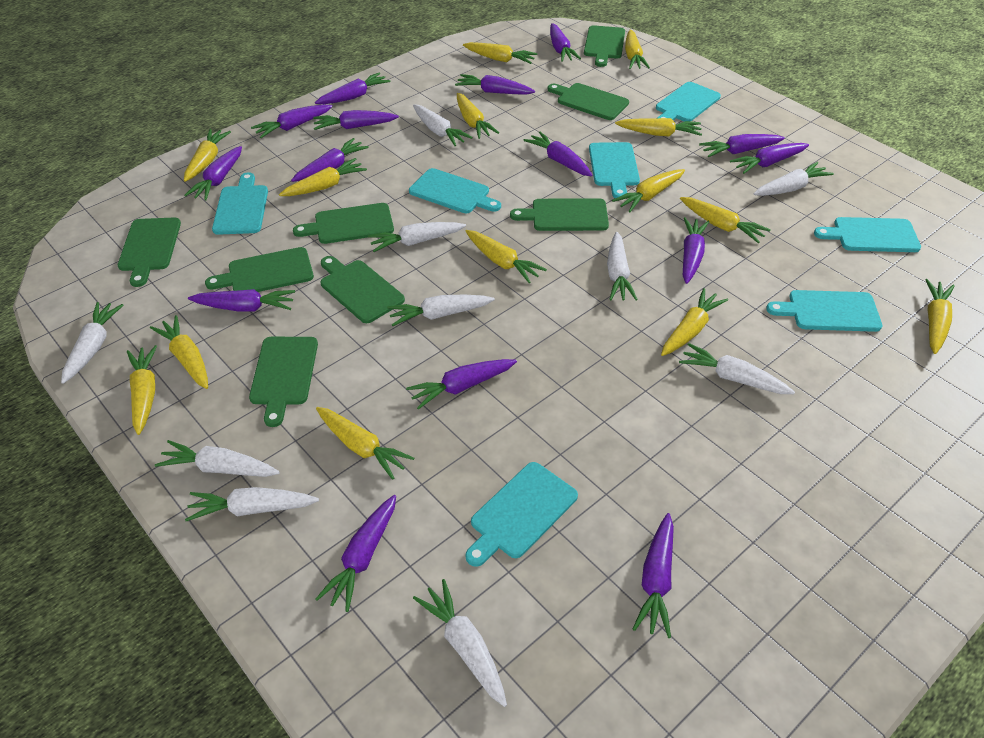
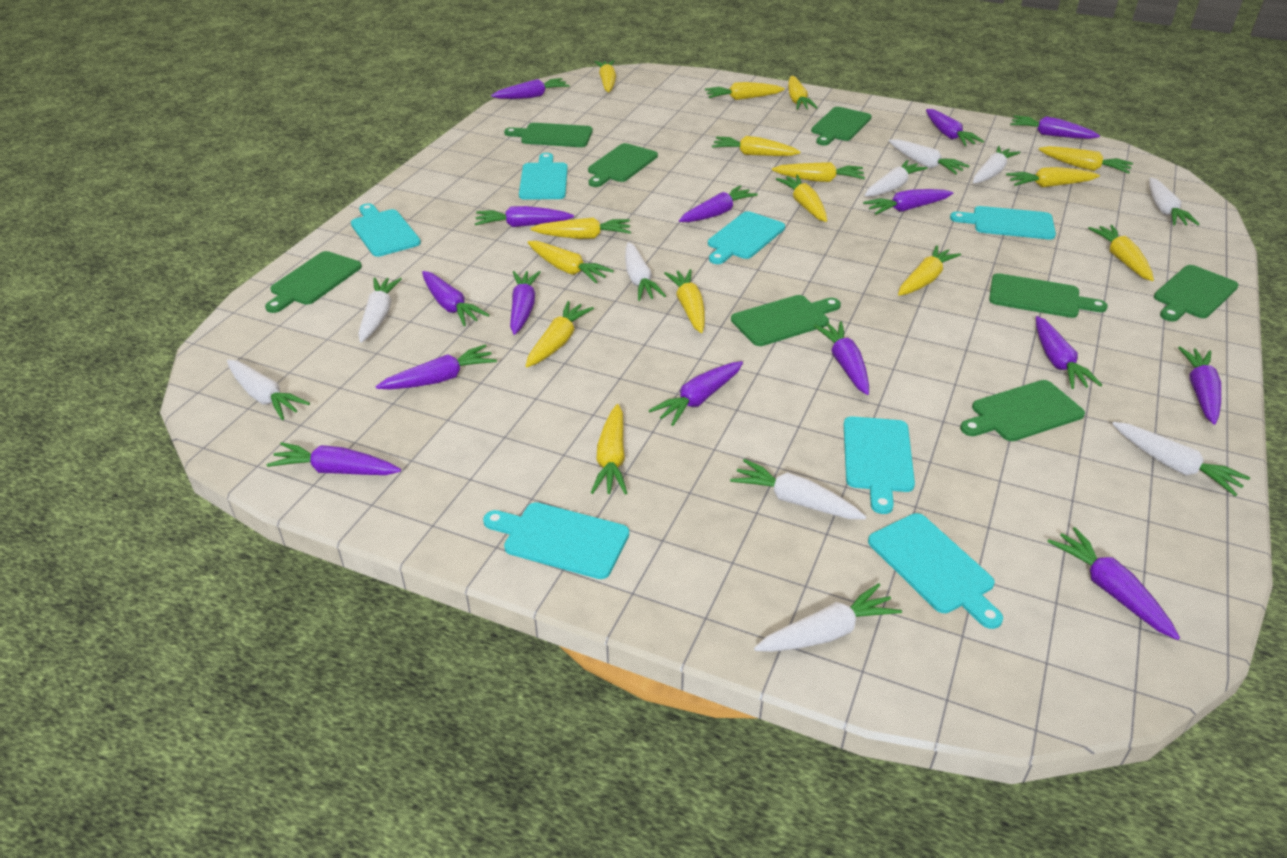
yellow carrot: [127,345,157,435] [150,315,208,389] [184,129,231,182] [279,158,367,196] [316,407,414,480] [457,93,499,139] [463,42,537,64] [466,230,547,283] [612,169,685,212] [615,118,702,136] [625,30,650,69] [661,288,728,356] [680,197,771,243] [925,279,955,354] = 14 -> [526,301,594,367] [527,241,614,283] [530,218,631,239] [591,404,627,495] [595,60,616,92] [664,269,705,333] [705,82,785,100] [712,136,801,156] [772,162,865,182] [776,175,827,222] [788,76,818,110] [898,245,961,296] [1006,167,1100,188] [1039,146,1133,174] [1088,225,1154,281] = 15

